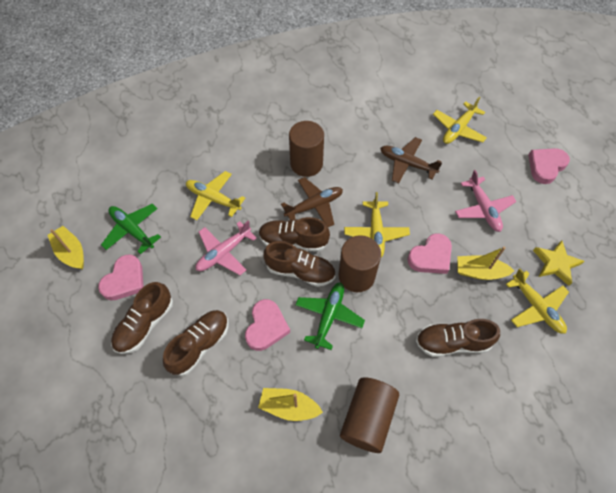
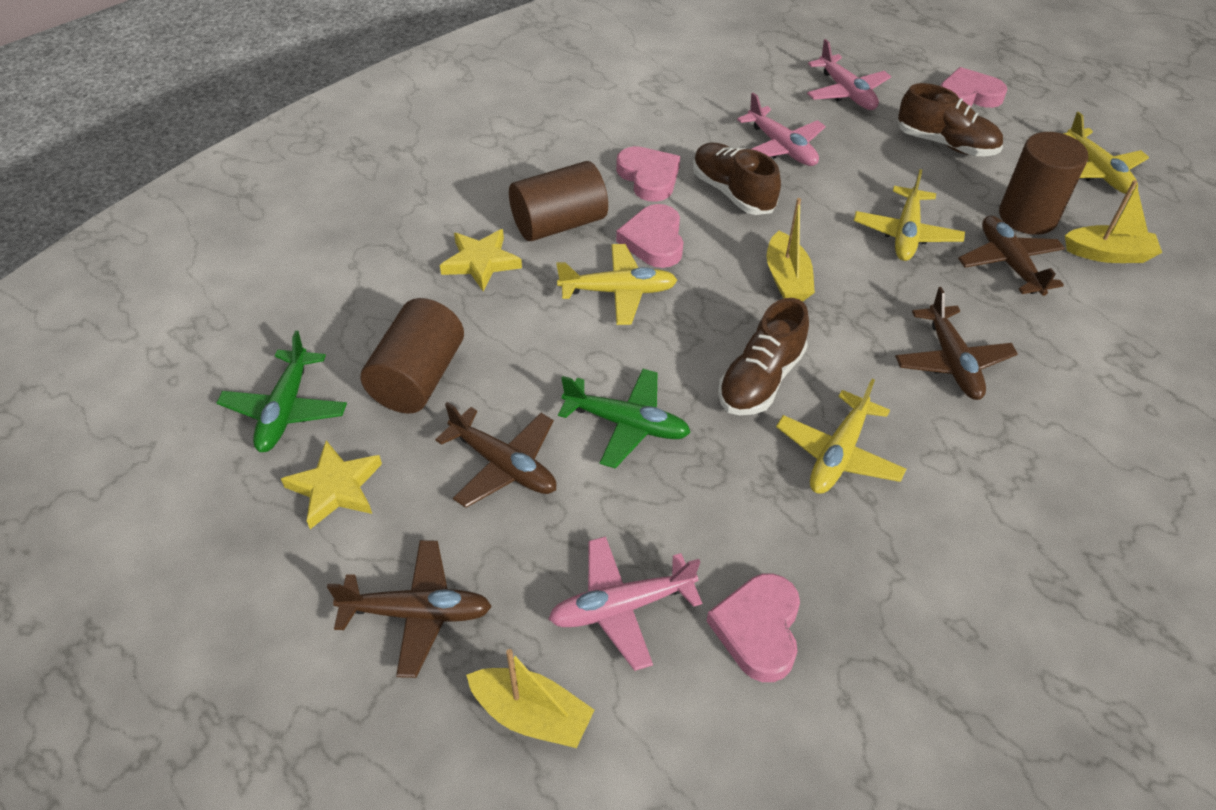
brown plane: [281,177,343,227] [380,137,442,183] = 2 -> [327,540,492,678] [435,402,557,508] [895,287,1018,400] [958,216,1065,296] = 4
brown shoe: [111,282,173,354] [163,310,228,376] [259,217,330,252] [263,241,336,287] [416,319,500,357] = 5 -> [693,143,781,215] [718,298,809,415] [897,83,1003,156] = 3
pink plane: [196,220,256,275] [455,170,516,232] = 2 -> [548,536,702,671] [737,93,826,166] [807,39,891,110] = 3
yellow star: [533,240,584,286] = 1 -> [281,440,382,529] [440,229,522,291] = 2

